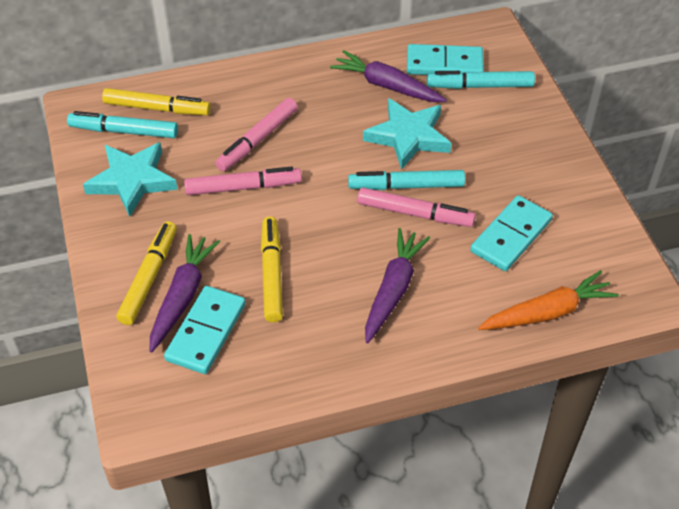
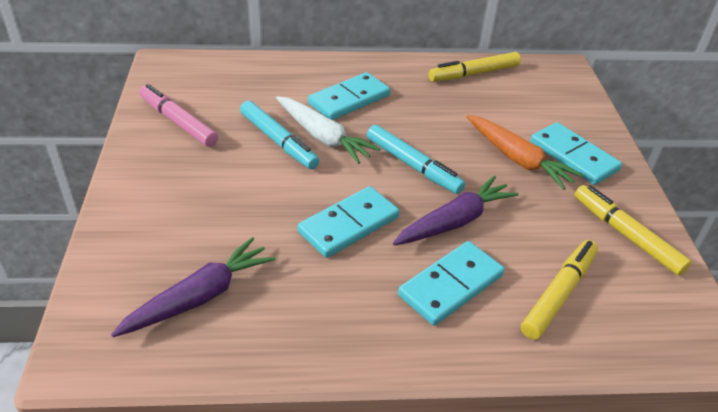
pink marker: [184,167,302,195] [216,98,298,171] [357,188,476,227] = 3 -> [140,84,218,147] = 1
purple carrot: [150,234,220,352] [330,50,447,102] [365,228,430,343] = 3 -> [111,237,276,337] [393,175,519,246] = 2
turquoise domino: [164,286,246,374] [407,44,484,75] [470,195,553,271] = 3 -> [298,186,400,258] [308,72,390,120] [398,241,505,326] [530,122,622,185] = 4
turquoise marker: [67,111,178,138] [348,170,465,190] [427,71,535,89] = 3 -> [240,101,319,169] [367,125,465,194] = 2
turquoise star: [83,142,178,217] [363,98,451,170] = 2 -> none = 0
white carrot: none = 0 -> [276,96,380,164] = 1

